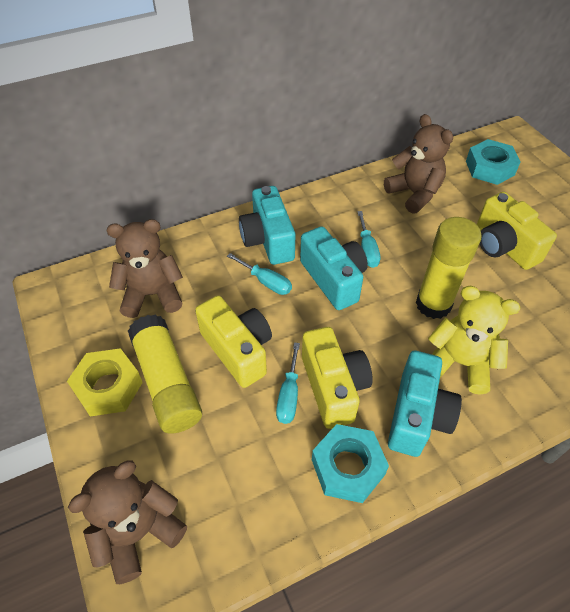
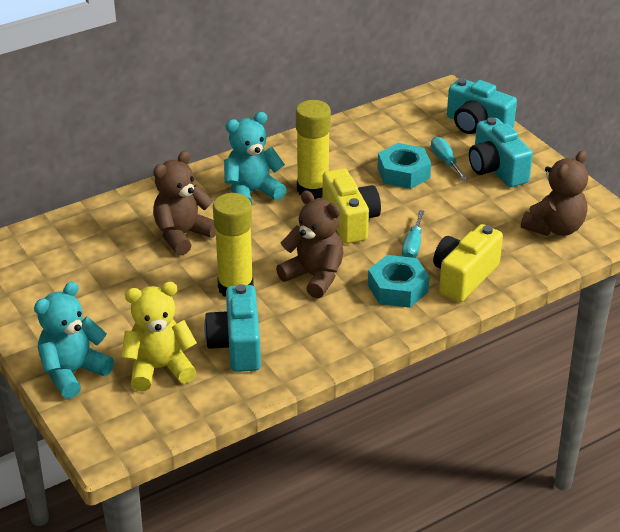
turquoise screwdriver: [227,253,292,295] [276,342,300,424] [357,211,380,268] = 3 -> [402,210,424,258] [431,137,467,180] = 2
turquoise teddy bear: none = 0 -> [34,281,114,399] [224,112,287,205] = 2
yellow camera: [195,295,272,388] [302,327,373,429] [477,192,557,270] = 3 -> [323,168,381,244] [433,224,503,302] = 2
yellow nut: [67,348,143,417] = 1 -> none = 0

